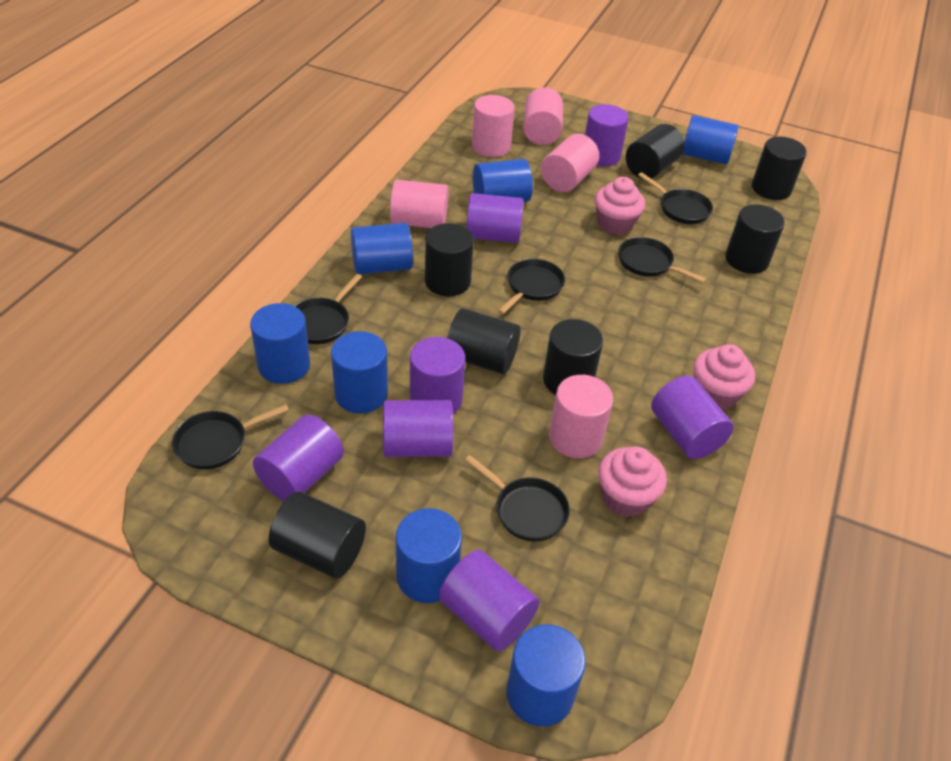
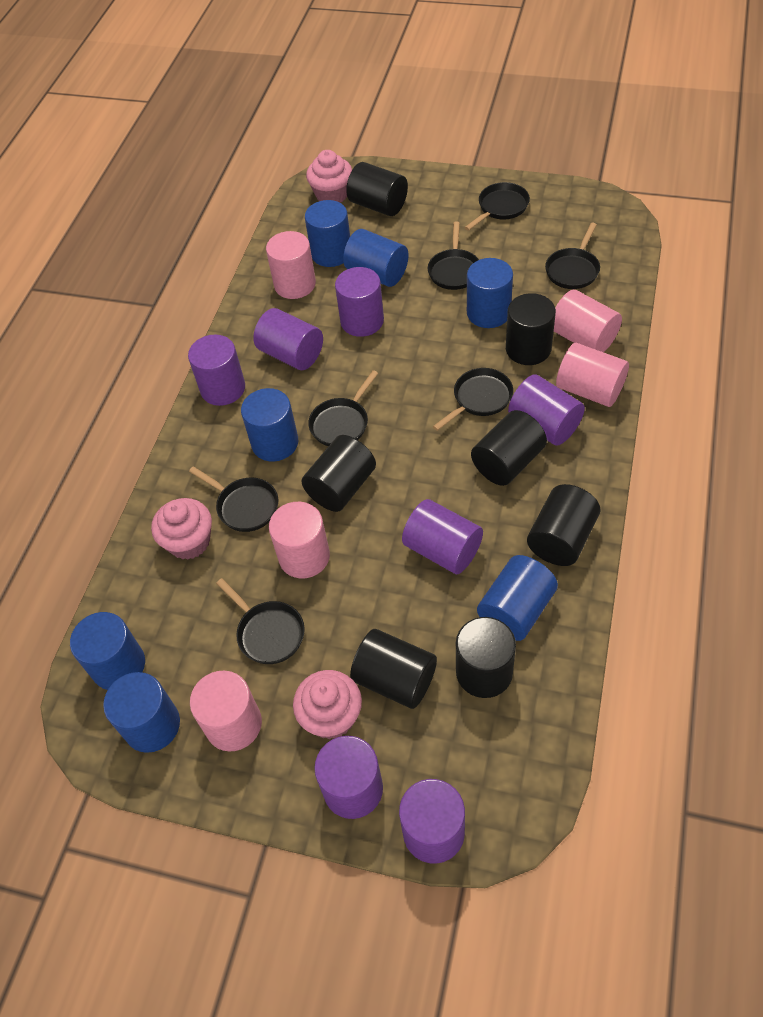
black pan: [172,404,289,469] [294,274,362,344] [465,455,570,541] [498,259,565,314] [618,237,707,283] [638,172,713,224] = 6 -> [189,466,278,532] [216,578,305,664] [308,370,378,446] [428,221,479,290] [433,368,513,431] [464,182,530,231] [545,223,600,289] = 7

